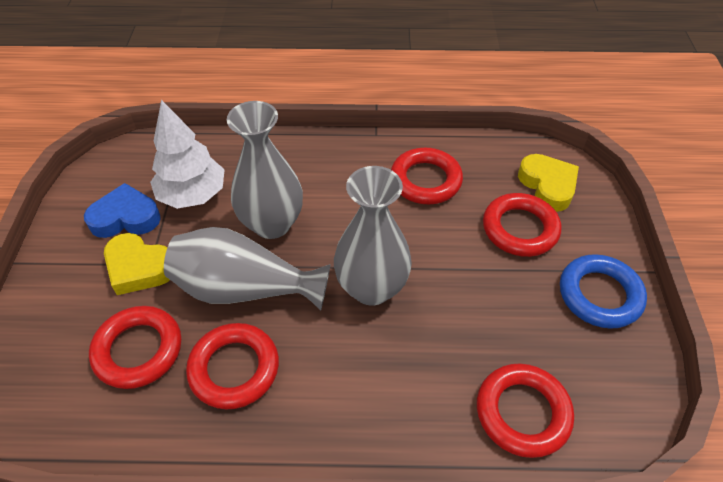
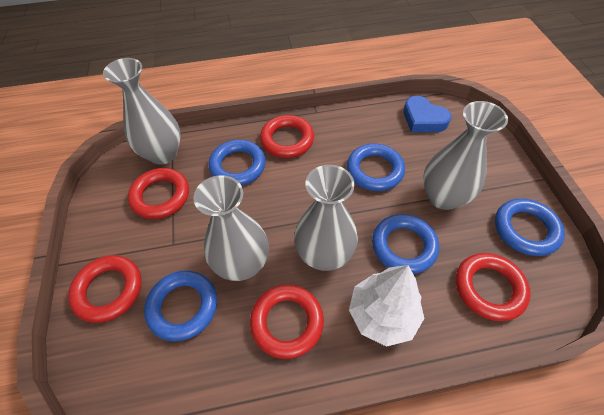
blue ring: [560,254,647,329] = 1 -> [144,270,217,341] [208,140,266,186] [347,143,405,191] [372,214,439,274] [495,198,565,256] = 5
grey vase: [164,227,330,310] [227,101,303,239] [334,166,412,306] = 3 -> [103,58,181,165] [193,175,269,281] [294,165,358,271] [423,101,508,210] = 4
yellow heart: [104,233,170,295] [518,154,579,212] = 2 -> none = 0

